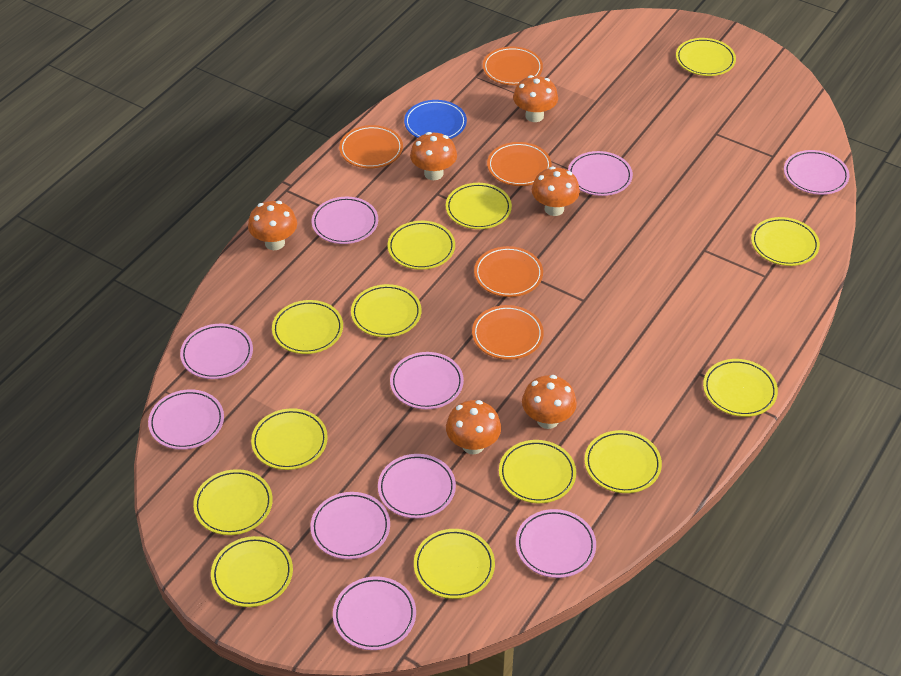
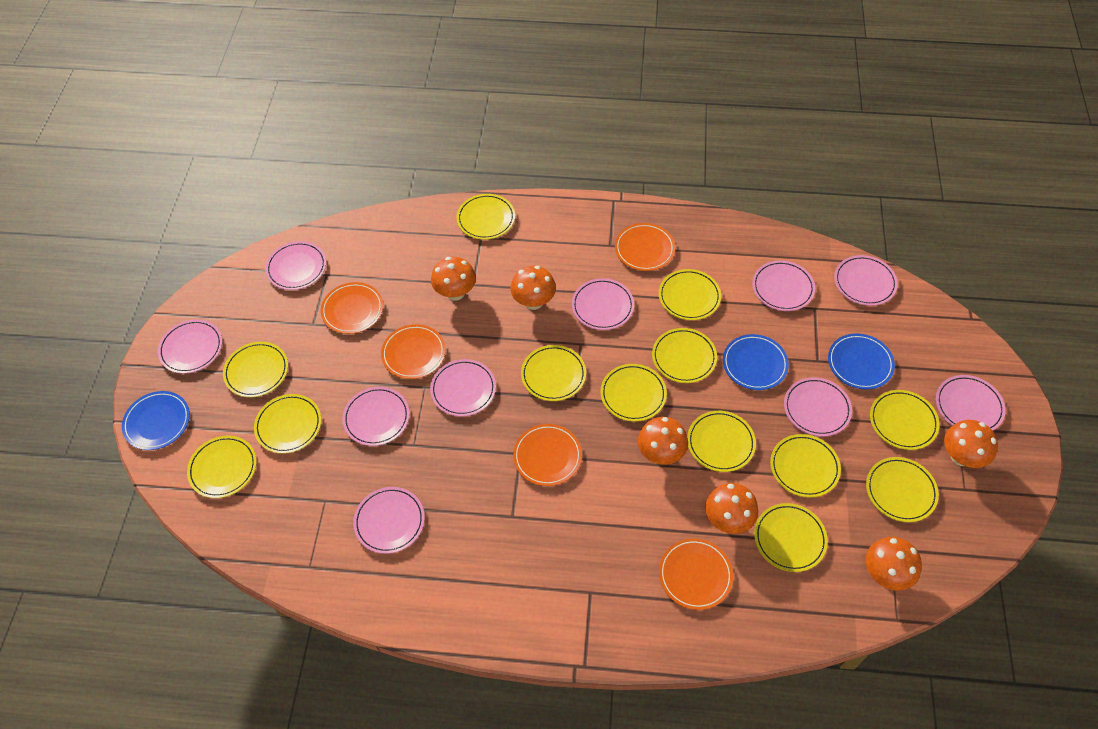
blue plate: [404,100,467,139] = 1 -> [122,391,190,450] [723,334,789,390] [828,333,895,390] = 3

